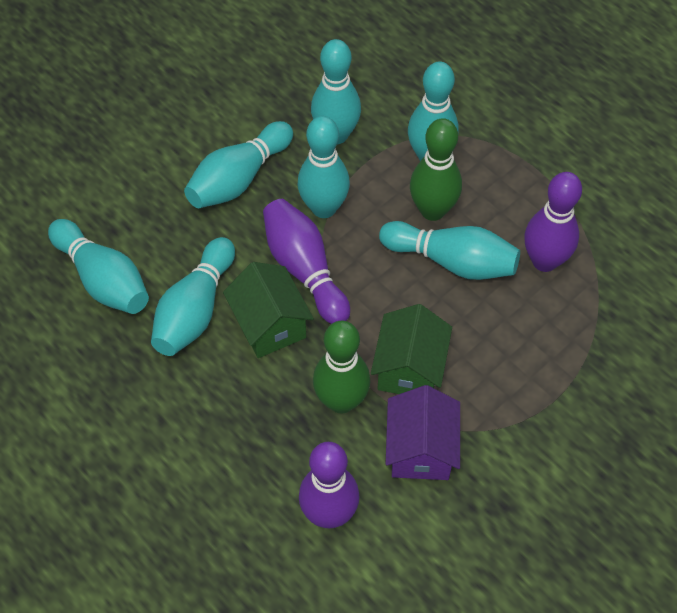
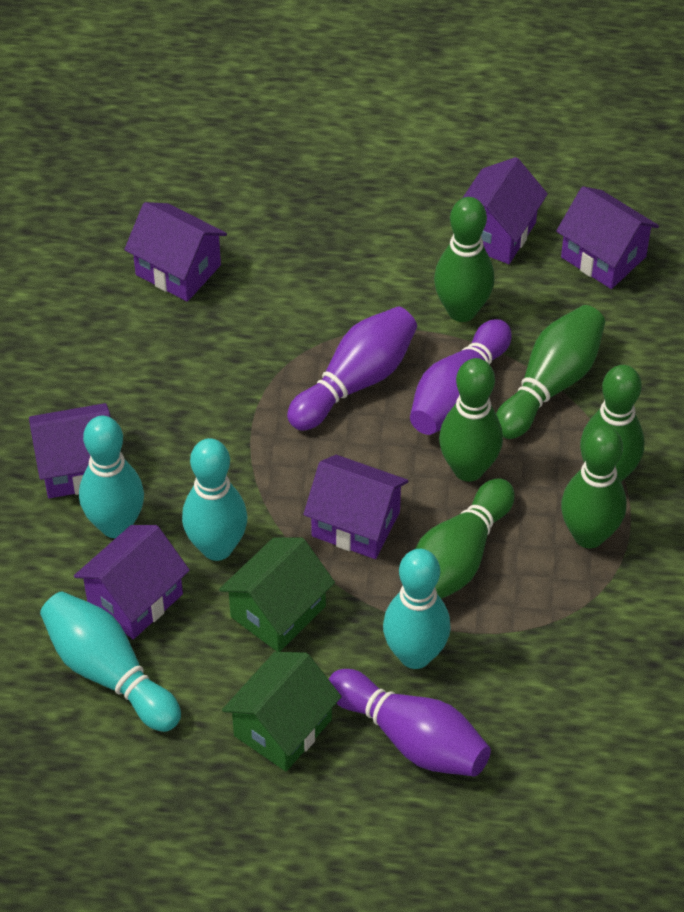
green bowling pin: [313,321,370,414] [410,118,462,221] = 2 -> [415,478,515,599] [434,197,495,322] [439,358,503,482] [496,305,605,439] [561,426,626,548] [580,365,644,482] = 6
purple house: [386,385,460,480] = 1 -> [29,403,111,498] [74,525,190,639] [124,202,227,302] [303,455,408,559] [463,157,548,264] [556,186,659,289] = 6
turquoise bowling pin: [48,219,149,314] [151,237,235,356] [184,121,293,208] [297,116,350,218] [311,39,361,144] [379,221,520,280] [408,62,458,161] = 7 -> [40,591,181,732] [79,416,144,538] [182,438,248,561] [383,549,451,669] = 4

